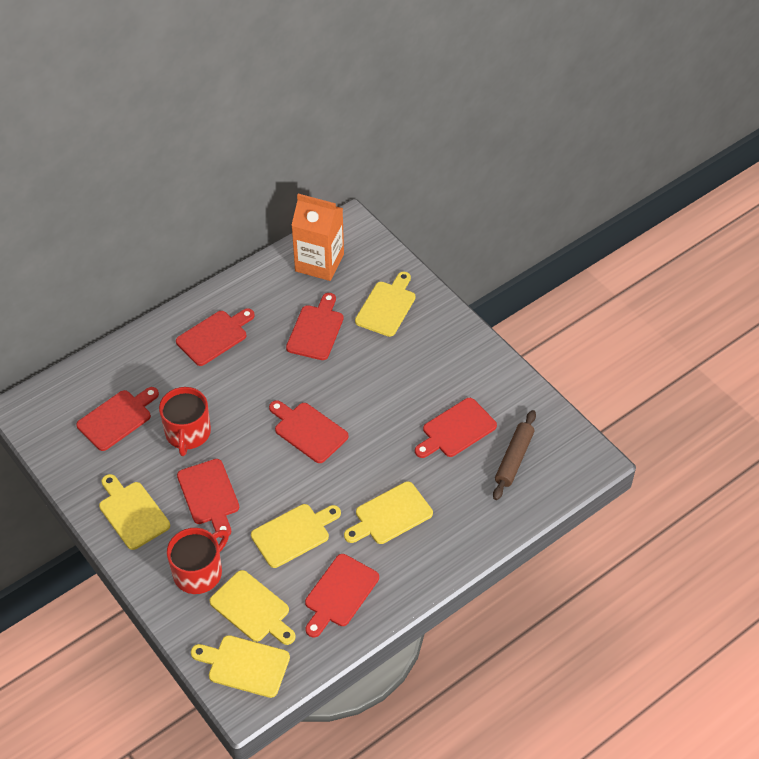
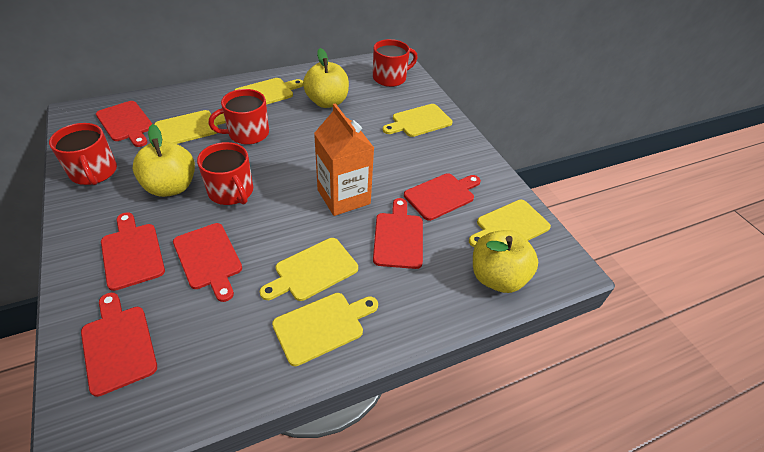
brown rolling pin: [493,410,536,500] = 1 -> none = 0
red cutting board: [76,387,159,451] [176,308,255,366] [177,459,239,538] [269,400,349,463] [286,293,344,360] [305,554,379,637] [415,398,497,458] = 7 -> [81,292,157,397] [96,101,152,147] [101,212,165,291] [173,223,242,302] [373,198,423,269] [404,173,481,221] = 6
red mug: [159,387,211,456] [167,528,229,594] = 2 -> [49,123,117,185] [197,142,253,205] [209,89,269,145] [373,39,418,87] = 4
yellow apple: none = 0 -> [132,124,195,197] [303,48,349,108] [473,230,538,293] = 3

